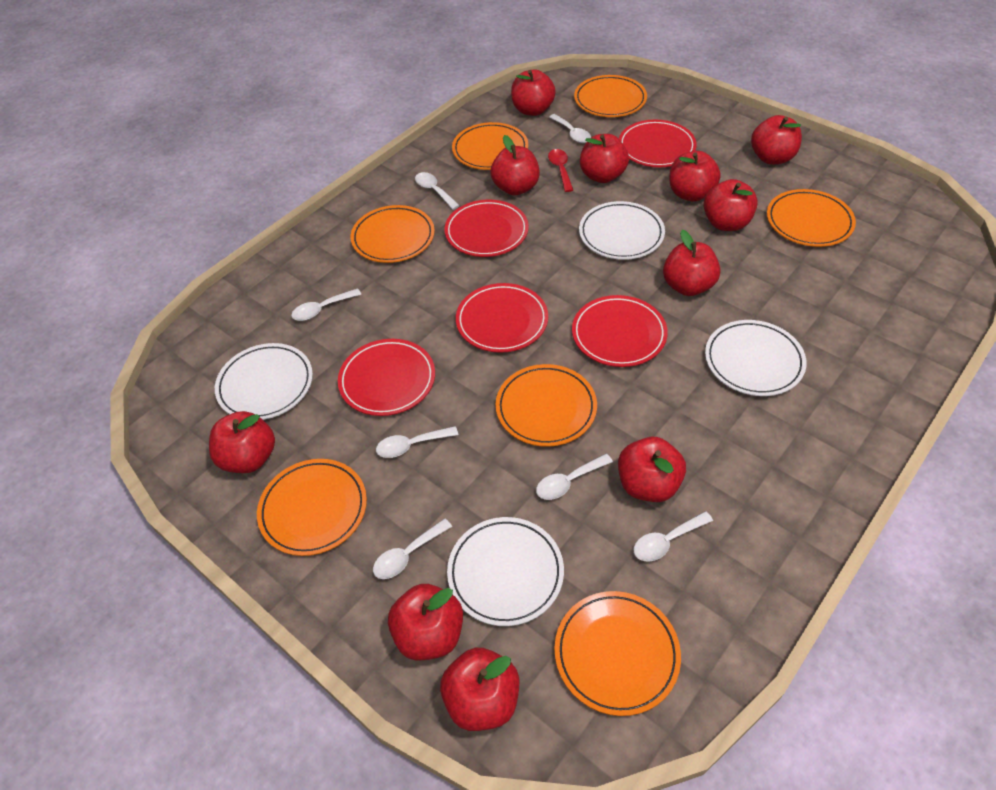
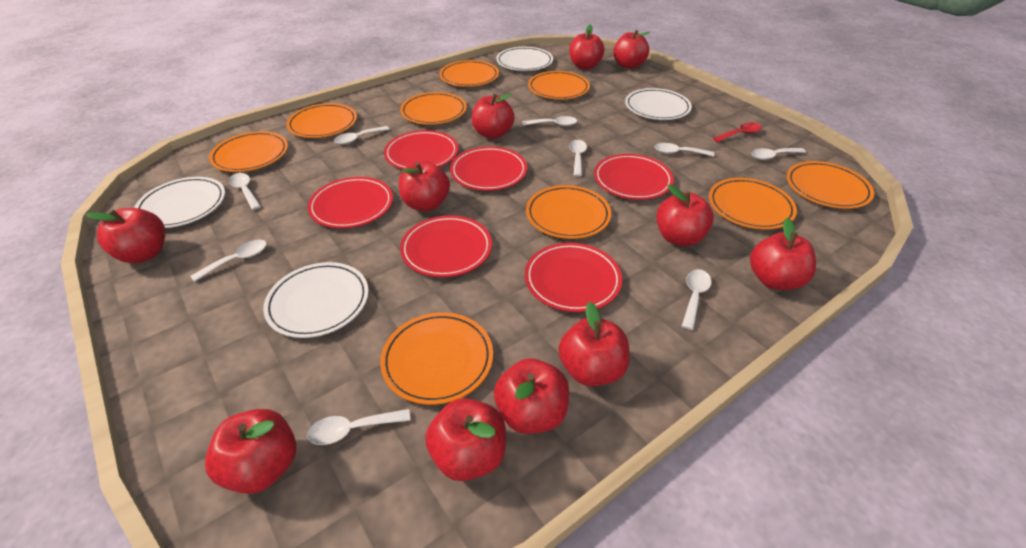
orange plate: [257,459,367,556] [350,205,435,263] [452,122,528,170] [496,364,597,447] [554,591,681,716] [574,75,647,117] [767,189,856,247] = 7 -> [209,131,288,172] [286,103,357,138] [380,312,493,405] [400,92,467,125] [439,60,499,87] [526,185,611,239] [528,71,590,99] [709,178,797,230] [787,161,874,209] = 9
red plate: [338,339,435,416] [444,200,529,257] [456,283,548,353] [572,295,668,367] [619,120,697,167] = 5 -> [307,177,393,228] [384,130,458,169] [400,215,492,277] [450,146,527,191] [525,243,622,312] [594,154,674,200] = 6
white spoon: [291,288,361,321] [373,519,452,579] [376,426,458,458] [415,172,460,210] [536,454,613,500] [549,114,591,143] [634,511,713,562] = 7 -> [191,240,267,282] [229,173,261,210] [307,409,411,445] [334,126,390,144] [522,116,577,126] [569,140,587,177] [654,143,714,157] [682,269,711,330] [751,148,806,160] = 9

